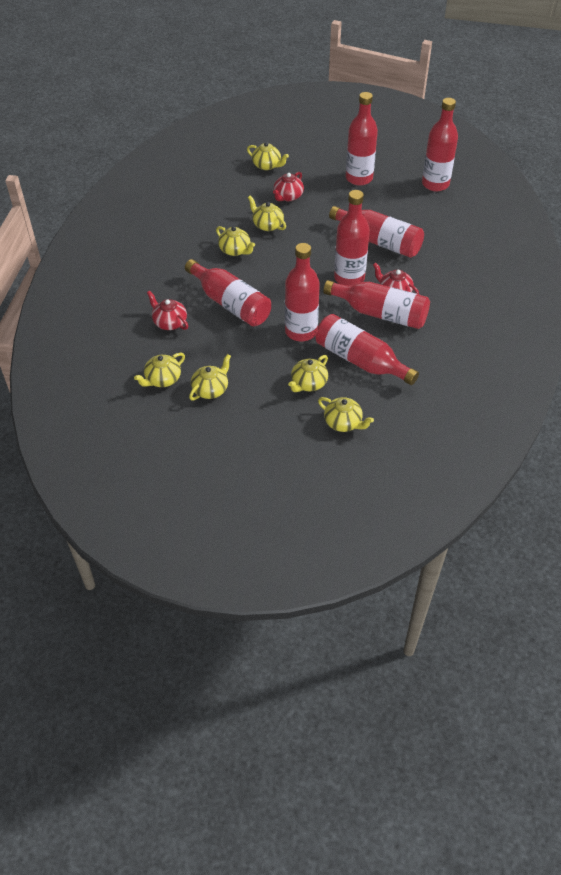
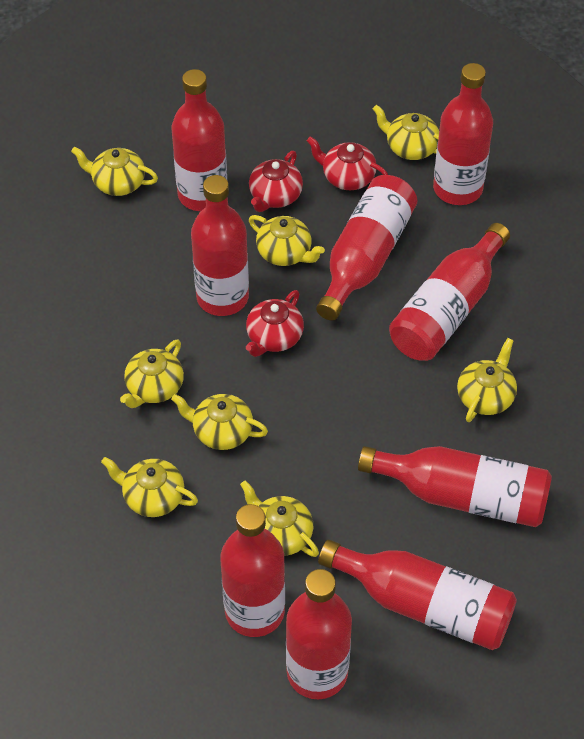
red bottle: [185,259,271,326] [285,243,320,341] [315,314,419,385] [323,280,430,329] [329,206,424,258] [334,190,370,286] [346,92,378,185] [422,98,458,191] = 8 -> [172,69,227,211] [191,175,249,316] [220,504,285,637] [286,569,352,699] [316,175,417,321] [318,540,517,650] [358,446,552,527] [389,223,510,361] [433,63,493,205] = 9
yellow teapot: [134,353,185,387] [189,354,231,401] [216,226,255,256] [247,142,289,170] [248,195,286,231] [288,355,328,392] [318,397,374,432] = 7 -> [71,147,158,196] [101,457,198,517] [120,339,184,408] [171,394,268,450] [240,480,319,557] [249,215,325,266] [373,105,439,160] [457,338,517,422] = 8

